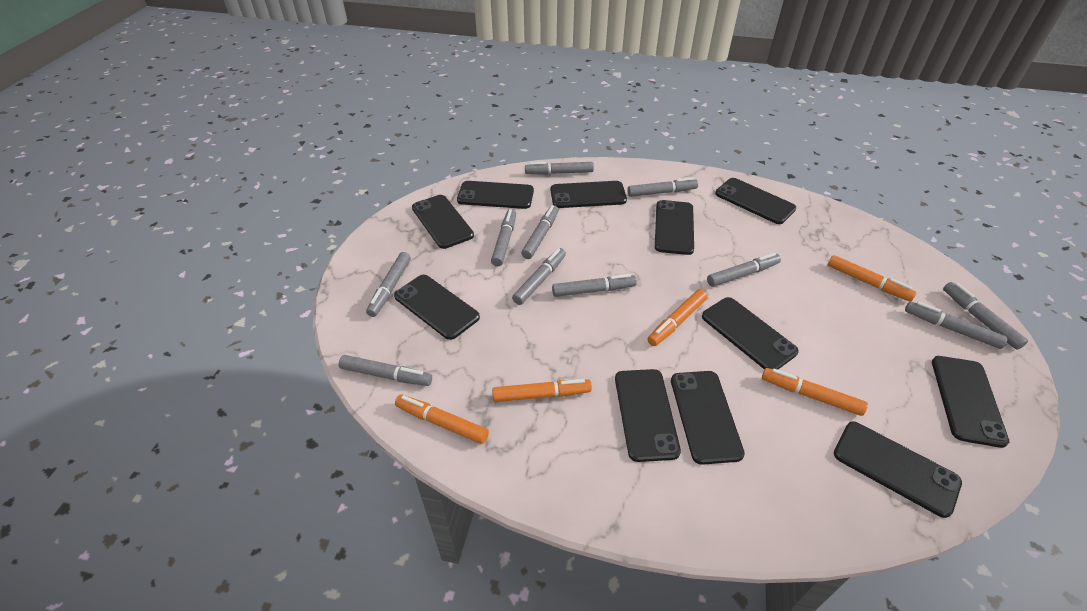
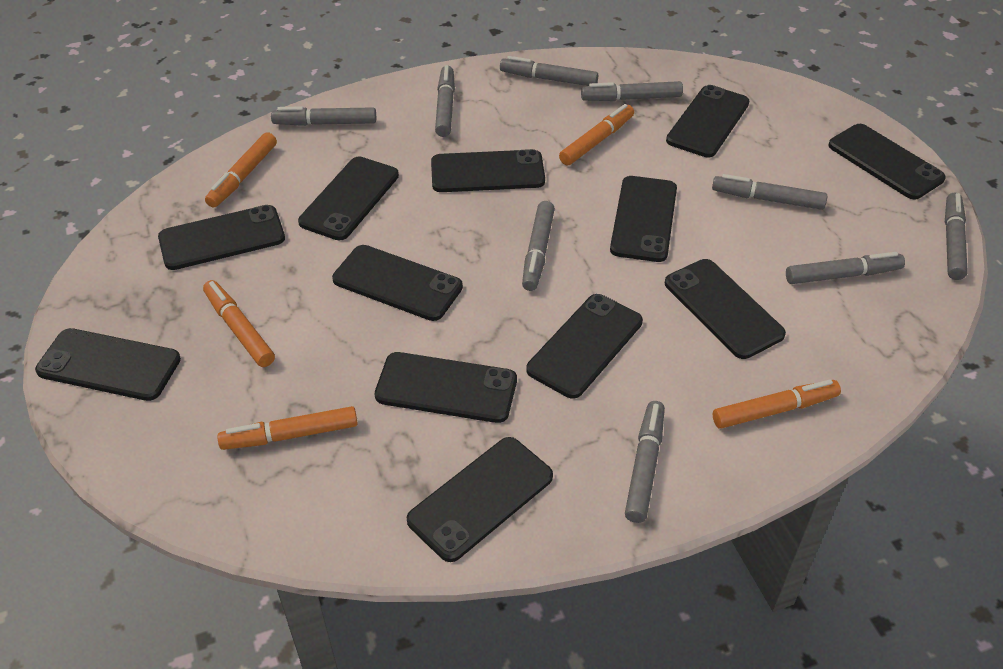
black phone: [394,275,480,340] [412,195,474,249] [457,181,534,209] [550,181,627,208] [615,369,681,462] [655,200,694,255] [671,371,745,465] [702,297,799,370] [715,178,796,224] [834,422,962,518] [932,356,1009,448] = 11 -> [35,328,181,401] [158,205,285,270] [298,156,399,240] [332,245,463,321] [375,352,517,423] [407,437,553,562] [431,149,545,192] [526,294,643,399] [610,176,677,262] [665,259,786,359] [666,85,750,157] [828,124,946,199] = 12
grey marker: [339,355,432,386] [366,252,411,317] [491,209,516,266] [512,248,566,305] [521,205,559,259] [525,162,594,175] [552,274,637,297] [627,177,698,197] [707,253,781,287] [905,301,1008,349] [943,282,1028,350] = 11 -> [271,107,376,126] [435,65,455,137] [500,56,598,86] [522,201,555,291] [581,81,683,101] [625,401,665,523] [712,174,827,210] [786,252,905,284] [945,193,968,280] = 9

